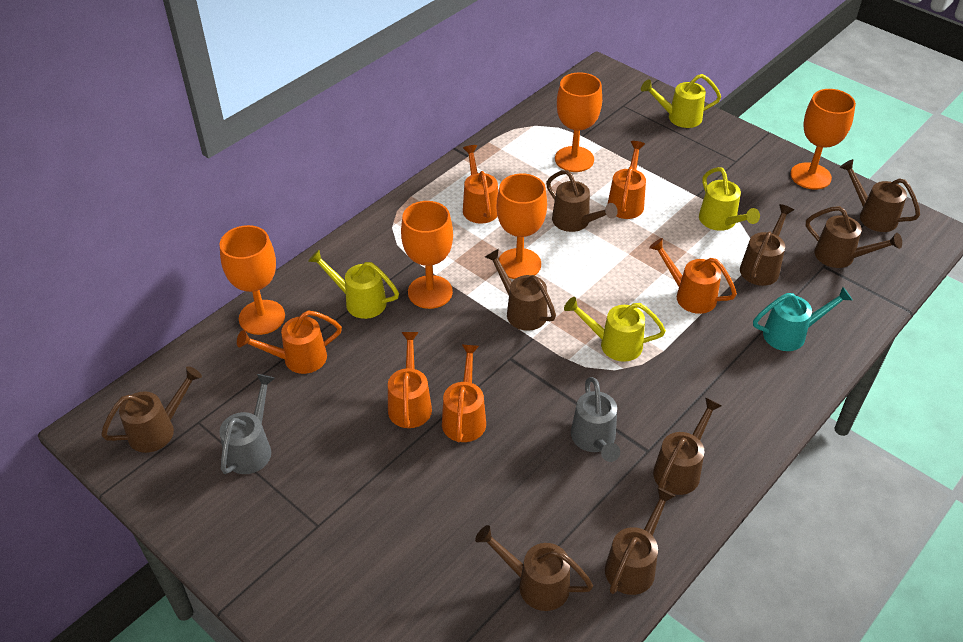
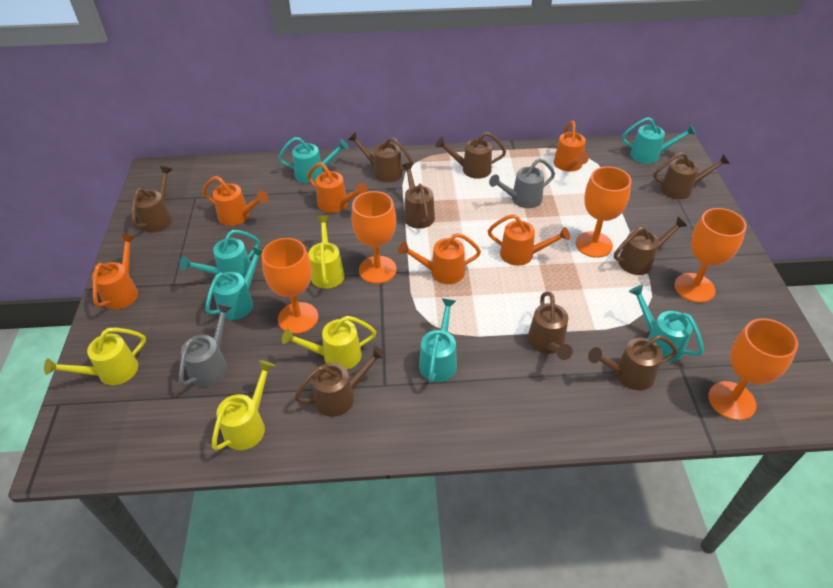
turquoise watering can: [753,287,853,351] = 1 -> [179,230,260,278] [205,246,263,320] [278,137,349,183] [419,298,457,382] [622,117,696,164] [629,285,704,362] = 6

